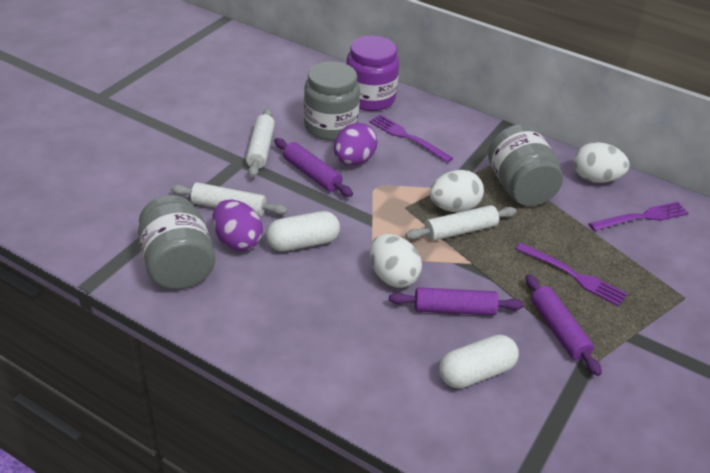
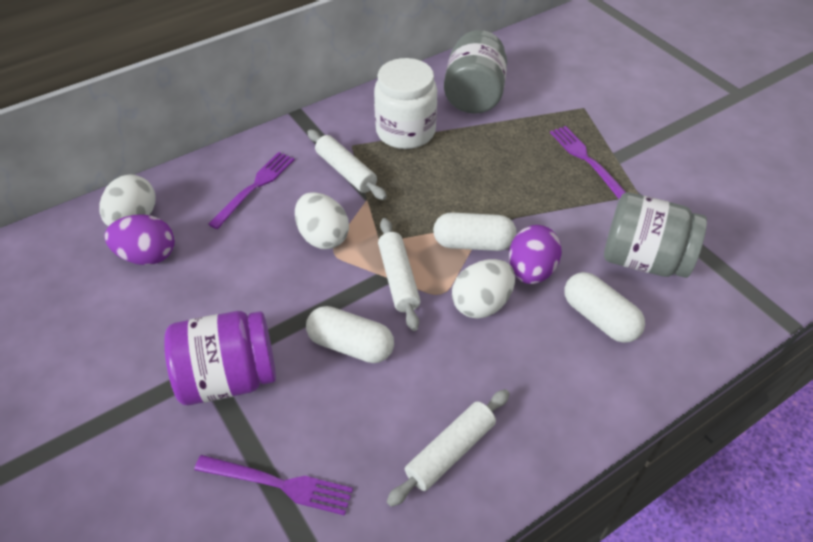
grey jar: [138,195,215,289] [304,61,360,141] [488,124,563,206] = 3 -> [444,30,507,114] [604,193,707,278] = 2
purple rolling pin: [274,138,353,197] [389,287,524,315] [525,274,602,376] = 3 -> none = 0
white capsule: [266,211,340,251] [439,335,519,389] = 2 -> [306,306,394,363] [433,212,516,251] [564,272,645,343] = 3
white jar: none = 0 -> [374,58,437,149] = 1

